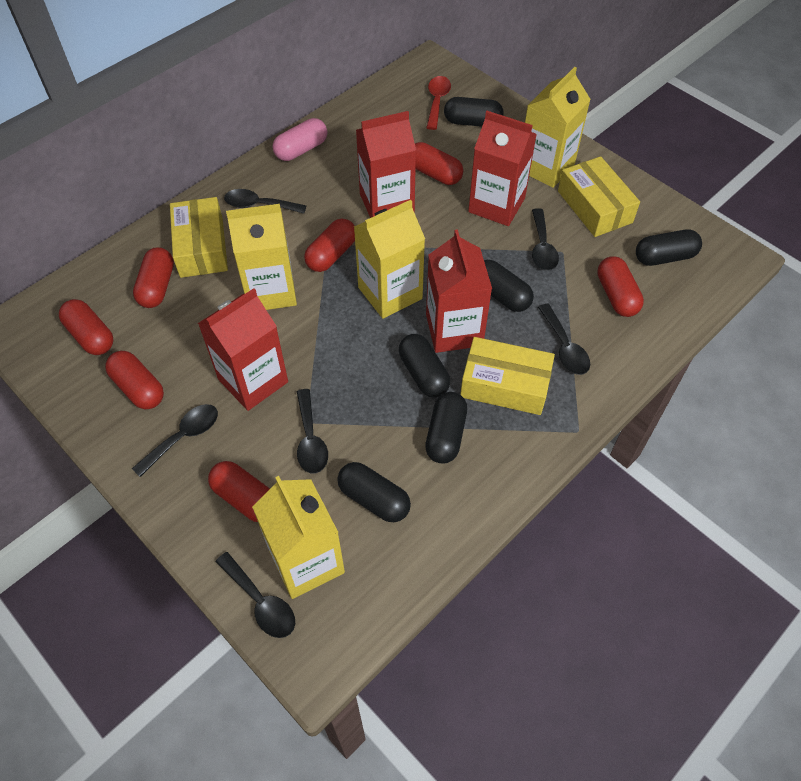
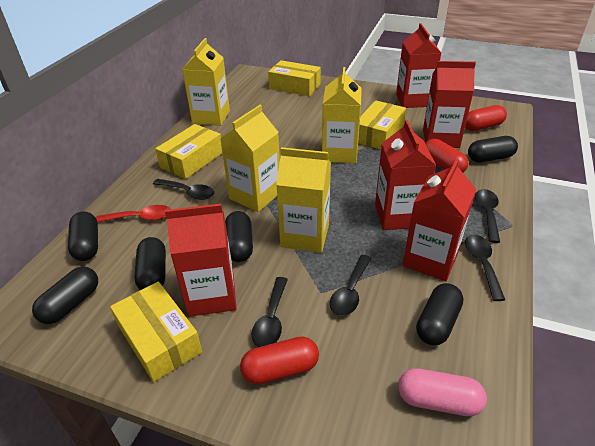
black spoon: [132,404,218,477] [216,552,295,638] [224,189,306,214] [297,389,328,474] [532,208,559,271] [538,304,590,375] = 6 -> [153,179,214,200] [251,277,288,347] [330,255,372,316] [465,234,505,301] [475,189,500,243] = 5
red capsule: [59,299,113,355] [105,351,164,409] [133,247,174,308] [208,461,270,522] [304,219,355,272] [415,142,463,185] [597,256,644,317] = 7 -> [240,336,319,385] [425,139,468,173] [465,105,507,131] = 3
red carton: [198,288,288,411] [356,111,416,218] [426,229,492,353] [468,111,537,226] = 4 -> [165,204,237,317] [375,120,436,230] [396,23,441,108] [403,159,476,281] [423,61,476,148] = 5
yellow box: [170,197,228,278] [460,337,555,415] [558,156,640,237] = 3 -> [110,281,202,382] [155,124,222,179] [268,60,321,96] [358,100,406,150] = 4

